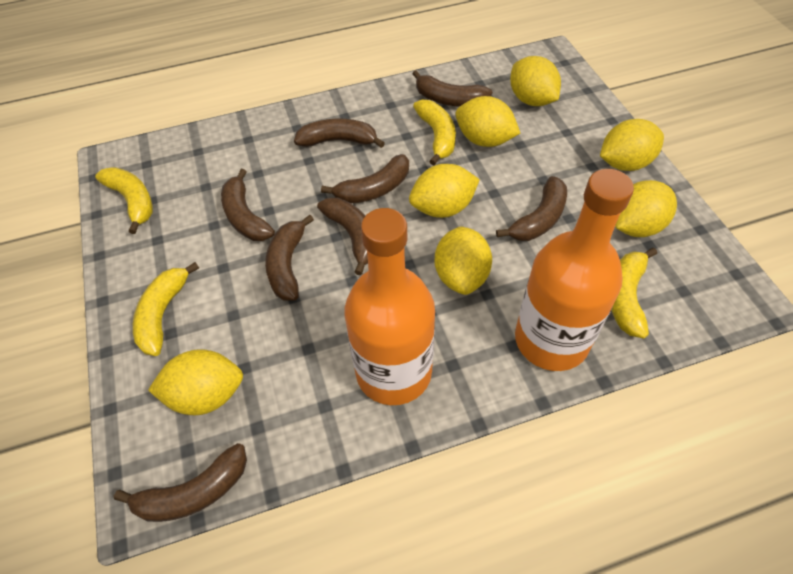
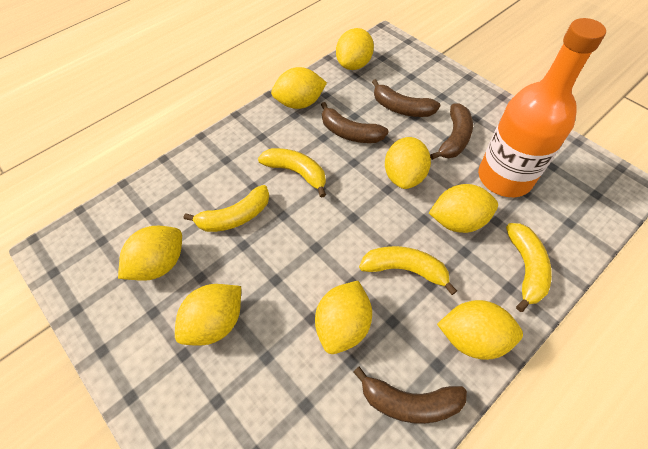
brown banana: [114,443,247,522] [221,169,275,241] [265,215,314,300] [294,119,385,148] [317,198,368,275] [321,154,409,203] [412,70,492,107] [496,176,567,241] = 8 -> [321,102,389,143] [353,366,467,424] [372,79,440,117] [430,104,473,160] = 4
orange bottle: [345,208,435,405] [515,169,634,371] = 2 -> [478,18,606,197] = 1
yellow lemon: [148,349,243,415] [409,164,480,218] [434,226,492,295] [455,96,520,147] [510,56,561,106] [600,119,664,171] [615,180,677,237] = 7 -> [118,226,182,281] [175,284,241,346] [271,67,327,109] [315,281,372,354] [336,28,374,70] [385,137,431,189] [429,184,498,233] [437,300,523,360] = 8

